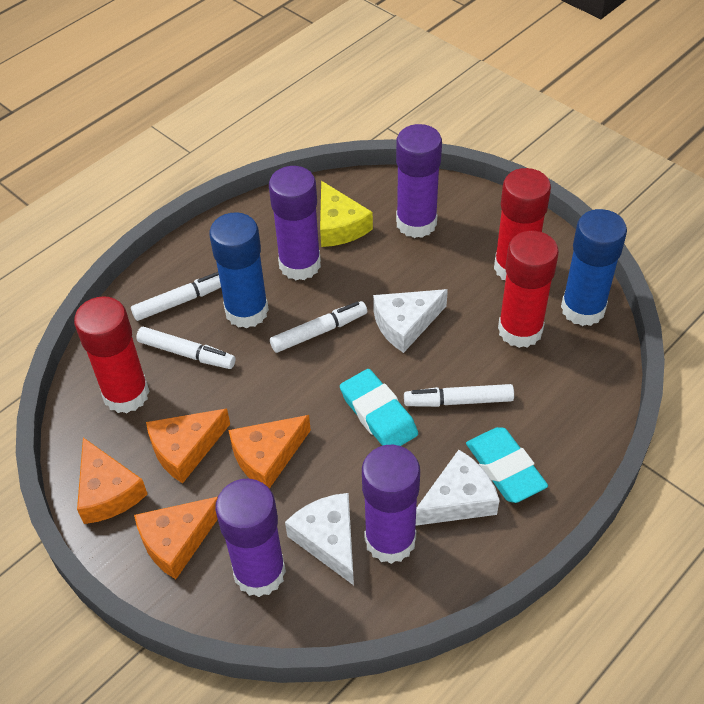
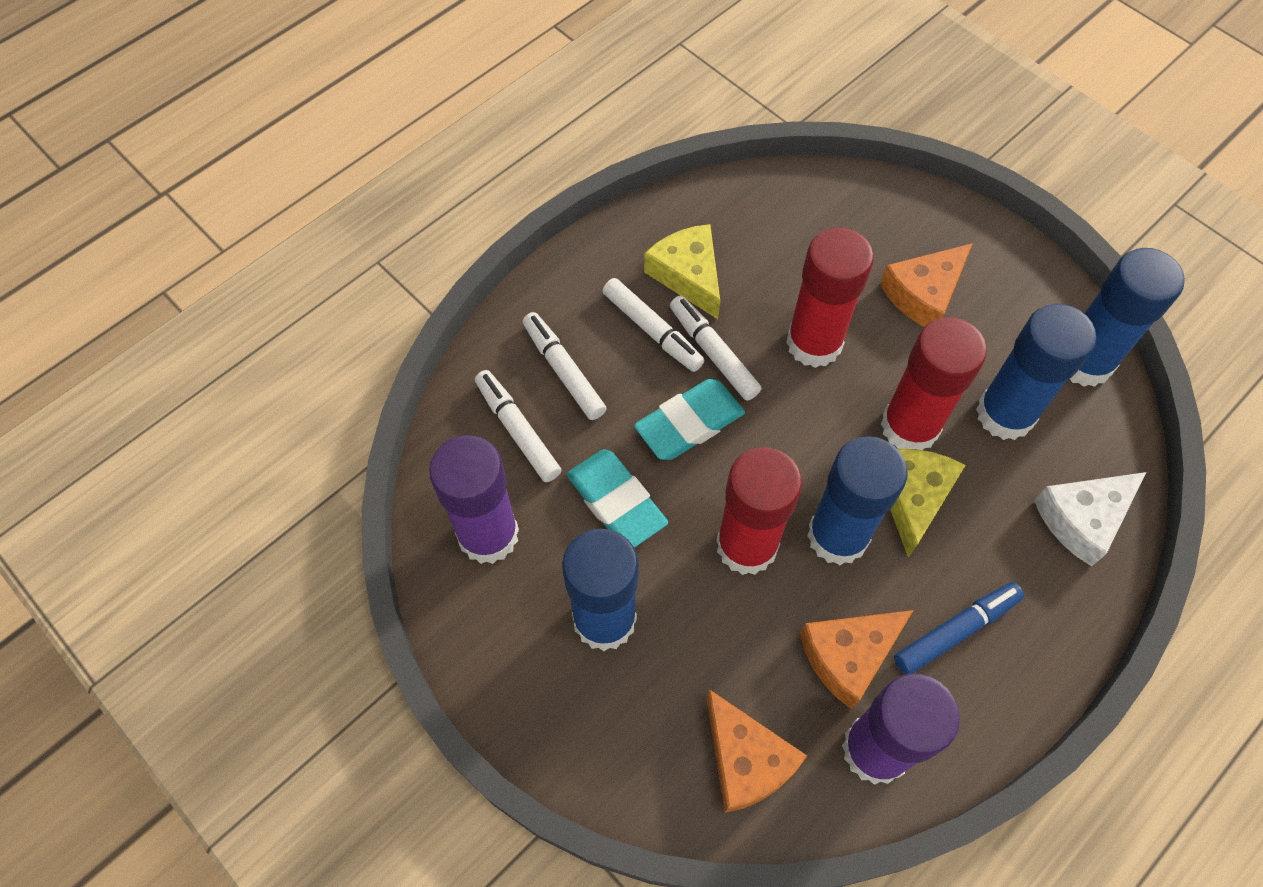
blue glue stick: [209,212,269,328] [561,209,627,326] = 2 -> [562,529,639,651] [807,436,908,565] [976,304,1096,440] [1069,248,1185,387] = 4
blue marker: none = 0 -> [894,582,1024,674] = 1
orange cheese: [77,437,147,524] [134,497,218,579] [146,408,230,484] [228,415,311,488] = 4 -> [706,689,807,813] [800,610,914,709] [880,243,973,327] = 3
purple glue stick: [215,479,286,597] [269,166,321,280] [362,445,420,564] [396,124,442,238] = 4 -> [429,435,519,564] [842,674,960,785] = 2
white cheese: [285,493,354,585] [373,289,448,353] [416,450,499,526] = 3 -> [1034,472,1146,566] = 1
yellow cheese: [320,181,373,247] = 1 -> [644,224,720,319] [890,449,966,558] = 2

